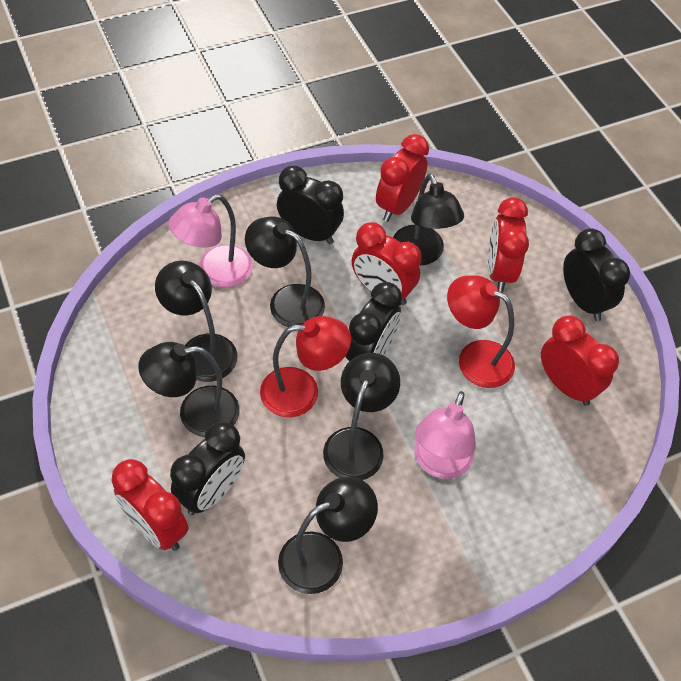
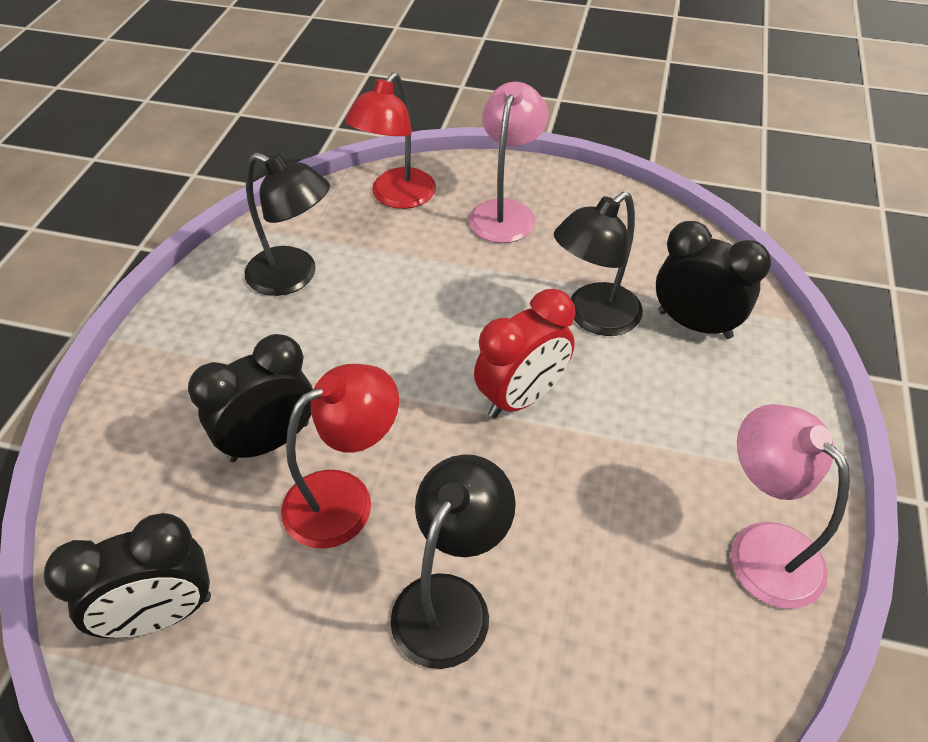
black clock: [170,422,245,515] [277,166,344,244] [345,282,402,361] [563,228,630,321] = 4 -> [44,513,211,638] [188,334,313,462] [656,221,771,339] = 3
black lamp: [138,342,240,437] [155,260,238,382] [245,217,325,327] [278,476,378,594] [323,353,400,480] [393,173,464,265] = 6 -> [245,152,330,296] [390,454,516,669] [554,192,643,336] = 3
red clock: [111,459,189,551] [352,222,421,305] [376,134,429,222] [488,197,529,292] [541,316,619,406] = 5 -> [474,289,575,418] = 1

